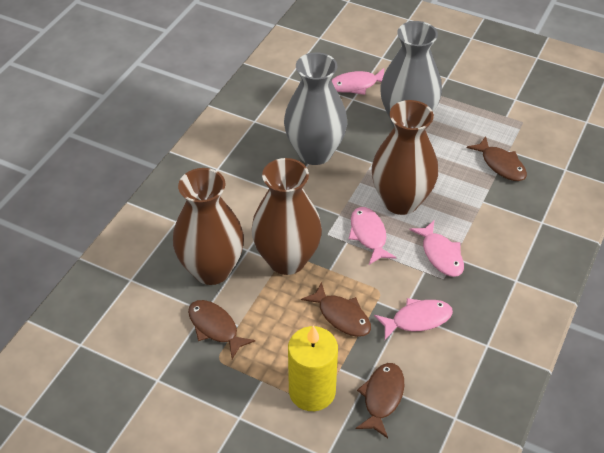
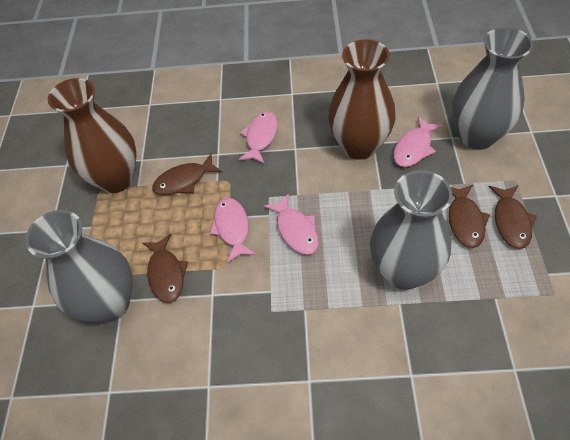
brown vase: [173,168,244,285] [251,158,322,275] [372,100,438,215] = 3 -> [48,78,137,193] [328,39,396,160] = 2
grey vase: [284,52,347,165] [380,21,442,126] = 2 -> [25,210,133,322] [370,170,452,290] [452,27,533,150] = 3
yellow candle: [288,325,338,411] = 1 -> none = 0

